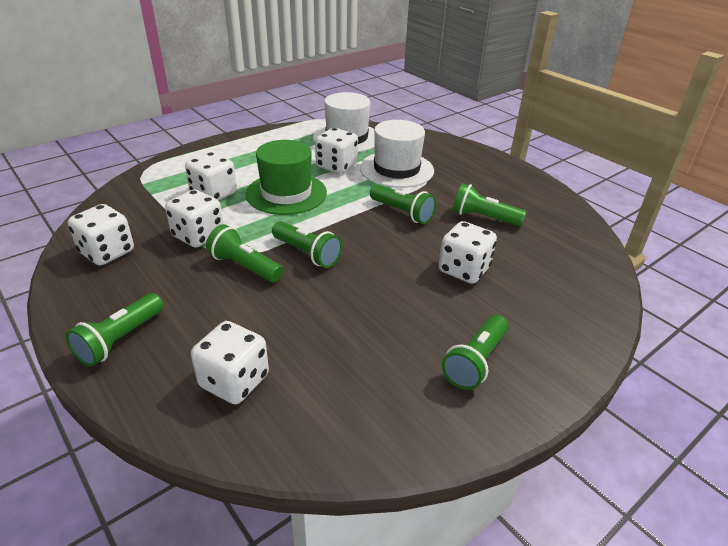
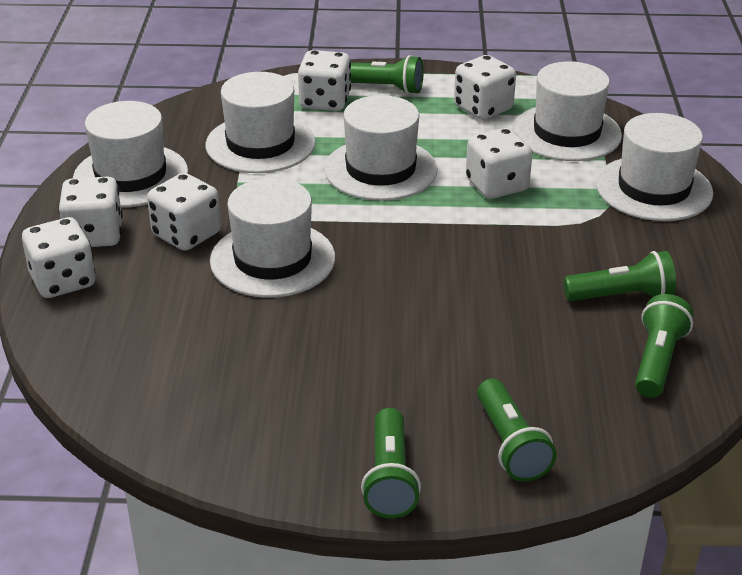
green flashlight: [66,293,164,367] [206,224,283,282] [272,221,342,268] [370,184,437,224] [442,315,508,390] [452,183,526,226] = 6 -> [350,55,424,94] [361,408,421,518] [477,379,557,482] [564,251,676,301] [635,294,693,398] = 5
green hat: [245,140,327,215] = 1 -> none = 0
white hat: [313,92,375,152] [360,120,434,188] = 2 -> [73,101,188,207] [206,72,316,173] [210,178,335,298] [324,95,438,201] [513,61,622,161] [596,113,713,221] = 6

